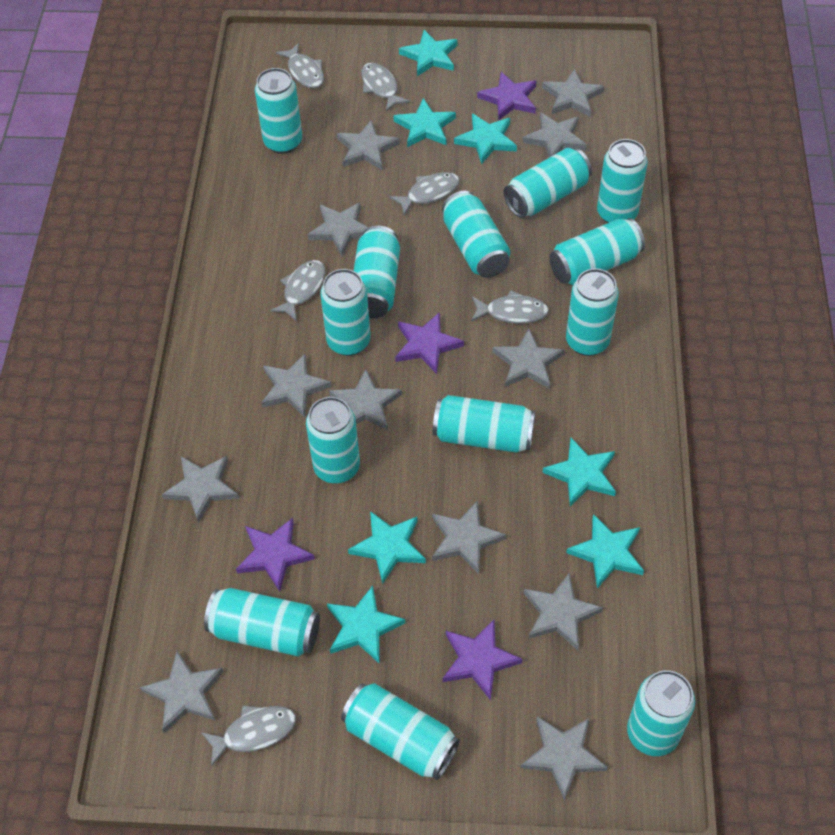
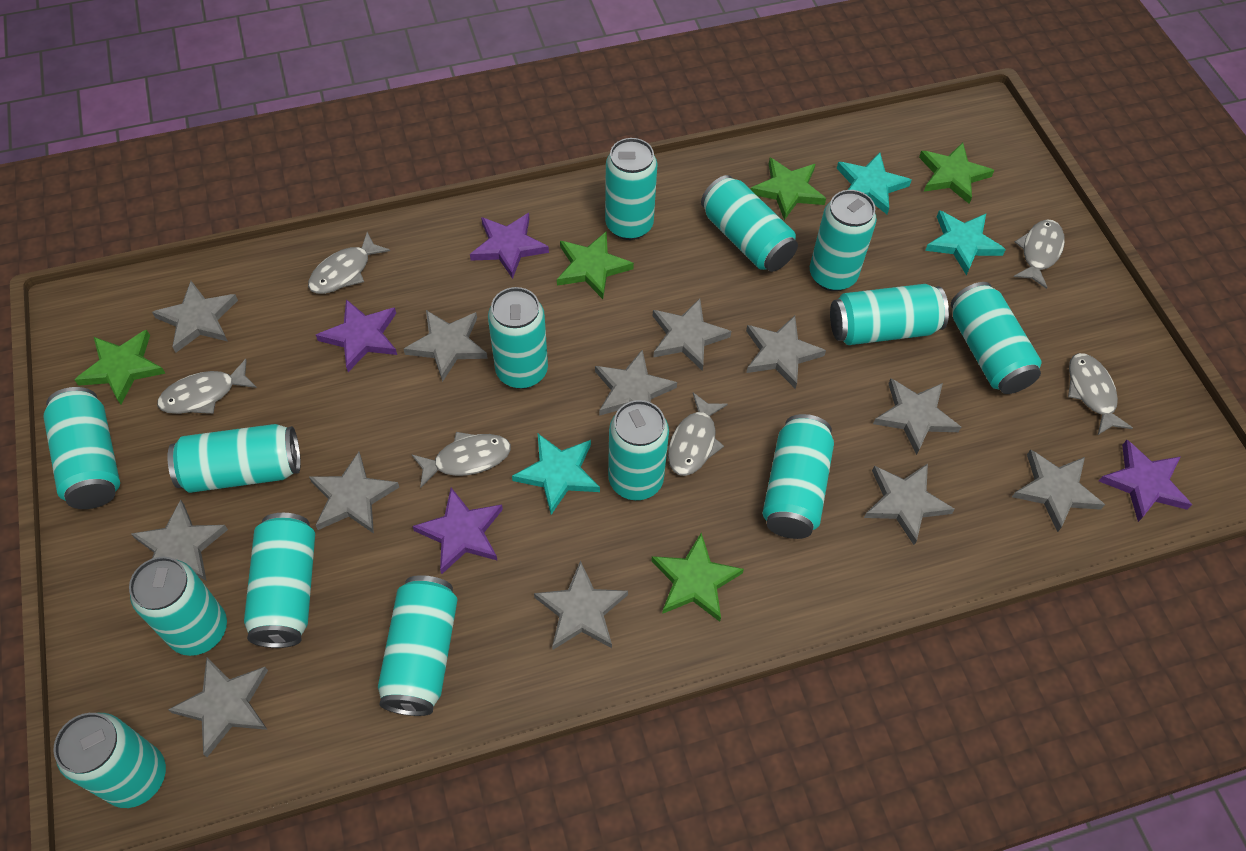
green star: none = 0 -> [74,330,166,405] [557,231,634,299] [651,533,744,622] [751,158,826,220] [919,142,994,204] = 5
turquoise can: [204,588,320,657] [255,68,302,154] [306,397,360,483] [320,269,371,356] [341,683,460,780] [354,226,400,318] [433,395,536,453] [442,191,510,278] [503,148,592,218] [549,218,645,285] [566,268,619,356] [597,139,648,223] [627,670,695,756] = 13 -> [43,387,120,509] [53,713,166,808] [129,557,227,656] [167,424,301,493] [244,513,315,648] [378,575,458,716] [488,287,548,389] [605,138,658,240] [608,400,669,500] [701,175,798,272] [763,414,834,539] [810,190,877,291] [830,284,949,345] [951,282,1042,394] = 14
turquoise star: [327,585,405,663] [348,511,426,584] [393,98,456,147] [399,30,458,76] [454,113,517,164] [543,438,616,506] [566,514,644,588] = 7 -> [512,434,600,515] [837,152,912,214] [925,210,1006,275] = 3

